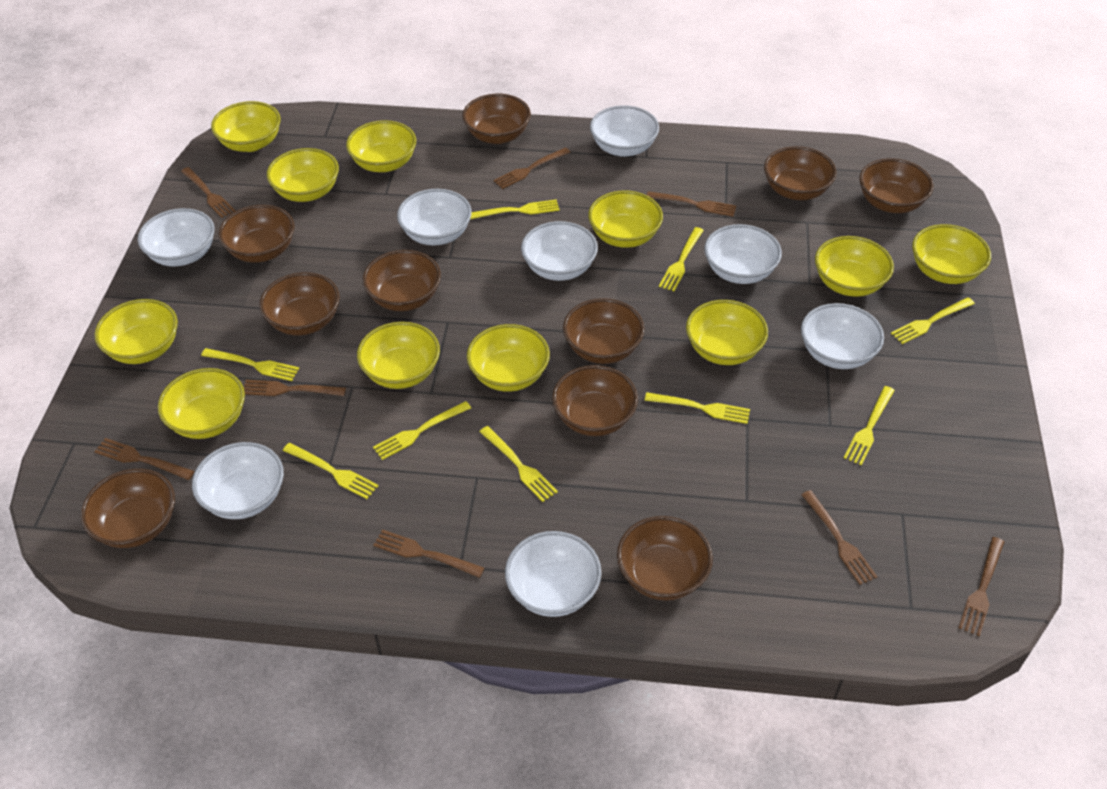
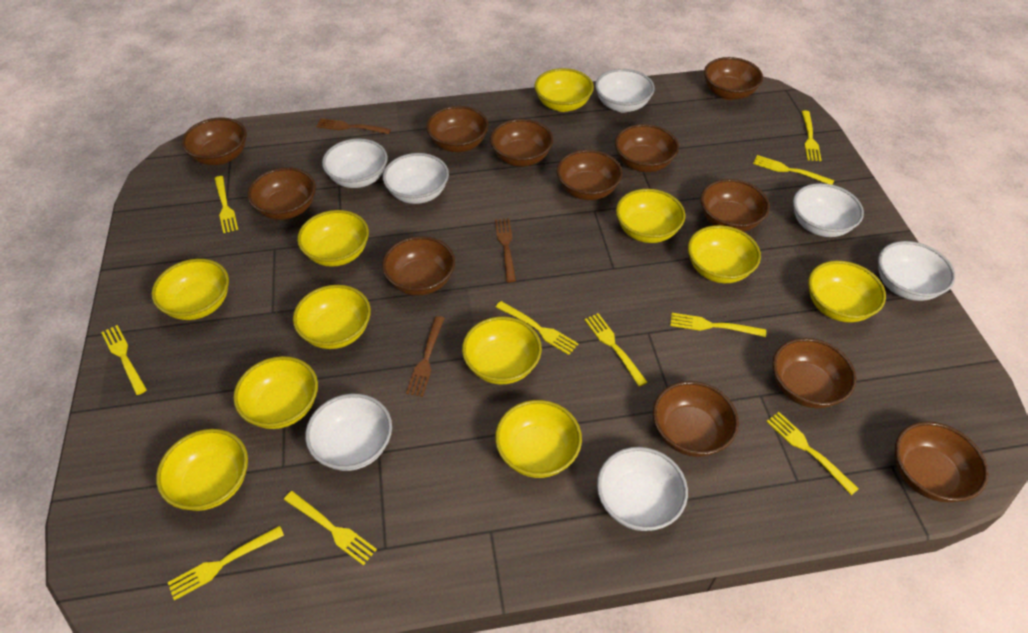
brown bowl: [81,469,175,548] [218,205,295,263] [259,272,340,335] [363,250,441,311] [462,94,531,144] [552,365,638,436] [563,298,645,364] [617,516,713,600] [764,146,837,200] [859,158,934,213] = 10 -> [182,117,247,165] [247,167,316,220] [382,236,455,296] [426,106,489,152] [490,119,553,166] [557,150,622,200] [615,124,679,172] [653,381,739,457] [700,179,770,232] [704,57,763,100] [773,338,857,408] [895,421,989,502] = 12
brown fork: [94,438,194,480] [181,167,235,218] [244,380,346,396] [373,529,484,578] [494,147,570,189] [647,191,736,217] [801,490,877,585] [958,537,1004,636] = 8 -> [316,118,391,134] [406,316,445,397] [495,218,516,282] = 3
white bowl: [138,208,215,266] [192,442,284,519] [397,189,472,245] [505,531,602,617] [521,221,598,281] [590,105,659,157] [704,224,782,284] [801,303,884,369] = 8 -> [305,394,392,471] [322,139,388,188] [383,153,449,204] [595,69,655,112] [597,447,688,531] [793,183,864,237] [878,241,955,301] = 7
yellow fork: [201,348,299,381] [283,443,379,499] [373,401,471,460] [470,199,560,219] [479,426,558,502] [645,392,750,424] [659,227,704,291] [844,386,895,465] [891,297,975,344] = 9 -> [101,325,147,395] [168,526,284,600] [214,176,238,233] [284,491,377,566] [496,301,579,355] [584,313,647,386] [670,313,766,337] [753,155,834,185] [766,412,859,495] [802,111,822,161] = 10

